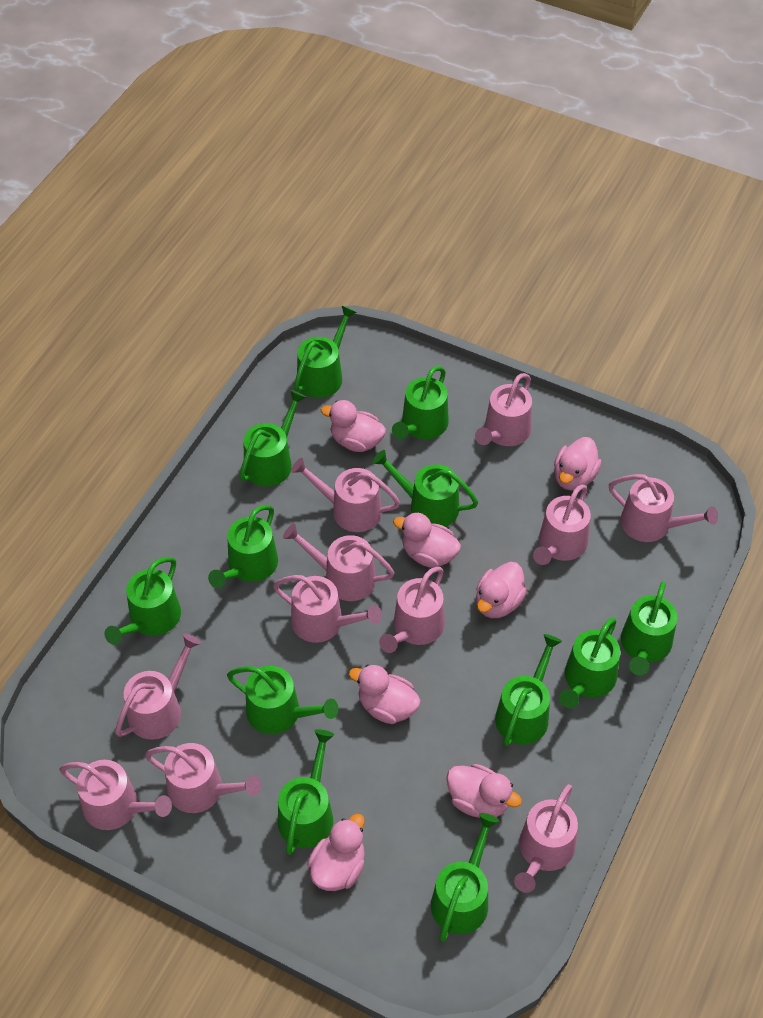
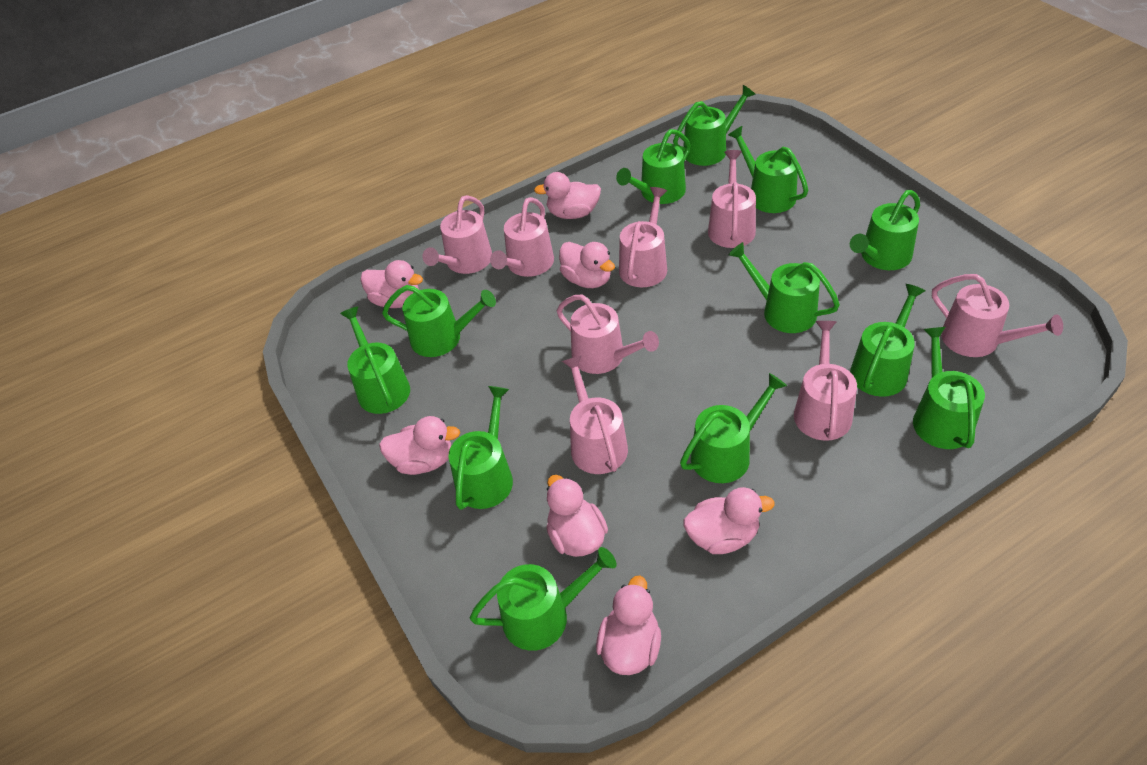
pink watering can: [59,760,172,830] [115,634,201,740] [145,743,261,813] [273,575,382,643] [283,524,395,601] [291,458,400,532] [379,567,445,653] [475,373,532,446] [514,784,578,893] [533,485,591,565] [609,474,718,542] = 11 -> [423,195,492,274] [490,197,554,277] [557,294,659,374] [562,355,628,474] [619,187,667,287] [708,150,756,248] [794,321,857,441] [932,274,1063,357] = 8

